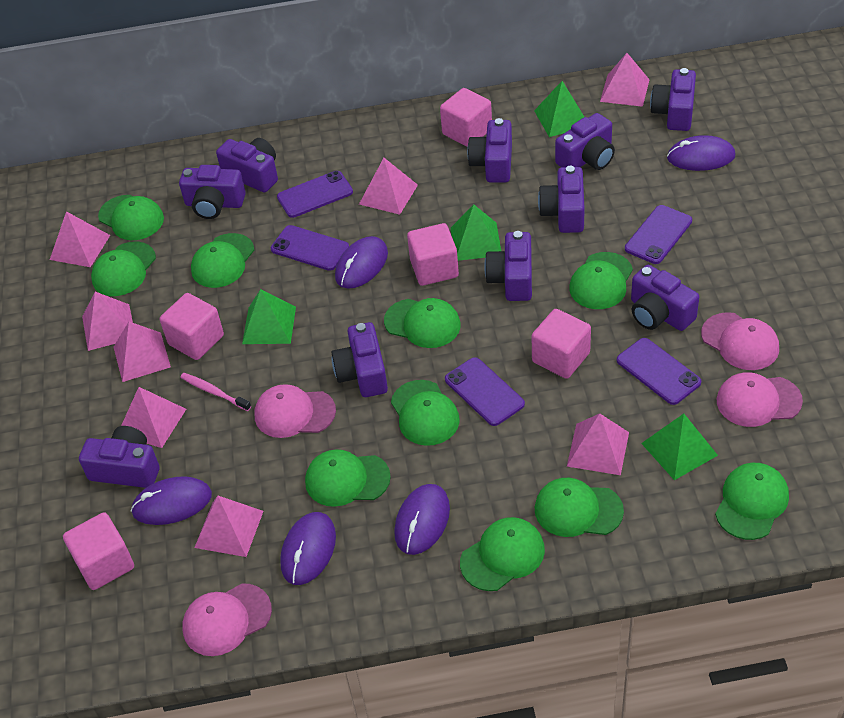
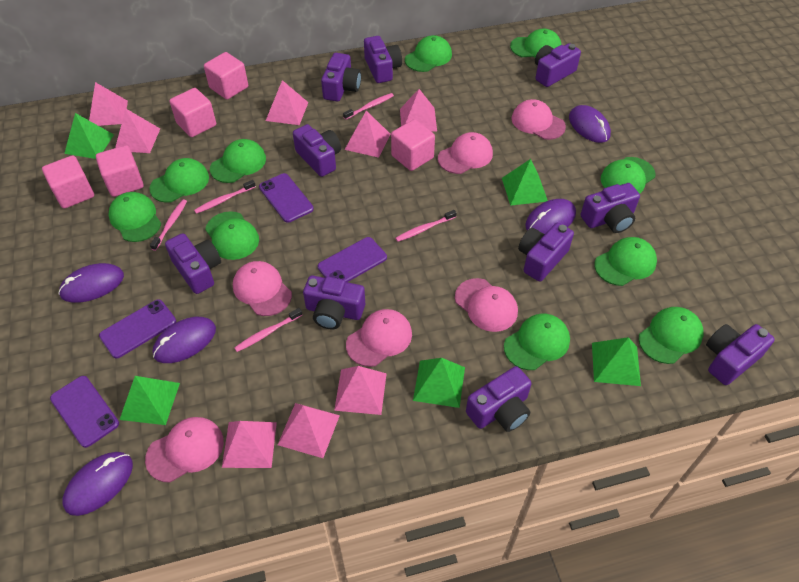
green pyramid: [242,289,296,344] [451,204,501,261] [534,81,584,137] [641,414,718,480] = 4 -> [64,113,114,159] [119,376,180,425] [413,358,465,408] [502,159,548,206] [592,337,641,386] = 5
pink cap: [182,583,272,656] [254,384,336,438] [701,312,779,370] [717,372,803,427] = 4 -> [145,417,224,483] [233,261,292,316] [346,309,412,367] [438,132,493,174] [455,278,518,332] [512,99,566,140] = 6
pink toothbrush: [180,373,251,411] = 1 -> [150,199,187,251] [194,180,256,214] [234,308,302,352] [343,93,394,120] [395,210,457,242] = 5
purple phone: [271,225,349,271] [277,171,353,218] [445,357,525,426] [617,338,701,405] [625,205,692,264] = 5 -> [50,376,119,448] [99,299,176,358] [259,173,314,223] [318,237,387,282] = 4

